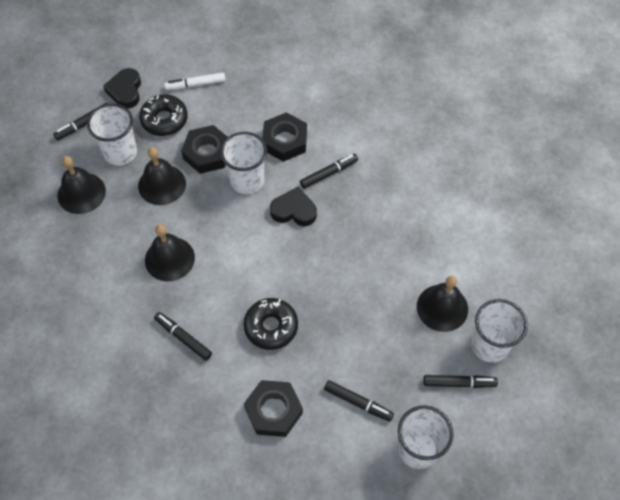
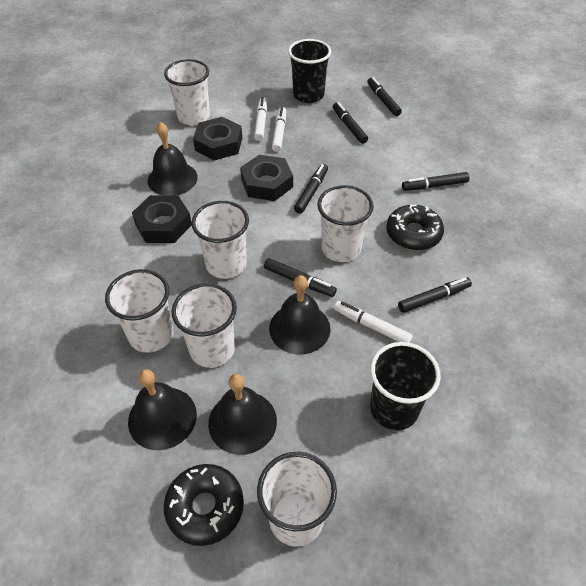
black cup: none = 0 -> [288,39,331,103] [370,342,441,430] = 2
black heart: [103,68,141,109] [270,187,317,226] = 2 -> none = 0
black marker: [53,103,108,140] [154,312,212,361] [300,154,358,189] [324,380,394,422] [423,375,498,388] = 5 -> [264,258,337,297] [294,164,328,214] [333,102,368,144] [367,77,402,116] [398,277,472,313] [402,172,470,191] = 6
white cup: [87,104,137,166] [220,132,267,194] [398,405,454,469] [471,299,528,363] = 4 -> [105,269,173,353] [164,59,210,125] [172,283,237,368] [191,201,249,279] [257,452,337,547] [317,185,374,262] = 6
white marker: [164,72,226,90] = 1 -> [254,97,267,141] [272,107,286,152] [334,301,413,343] = 3

